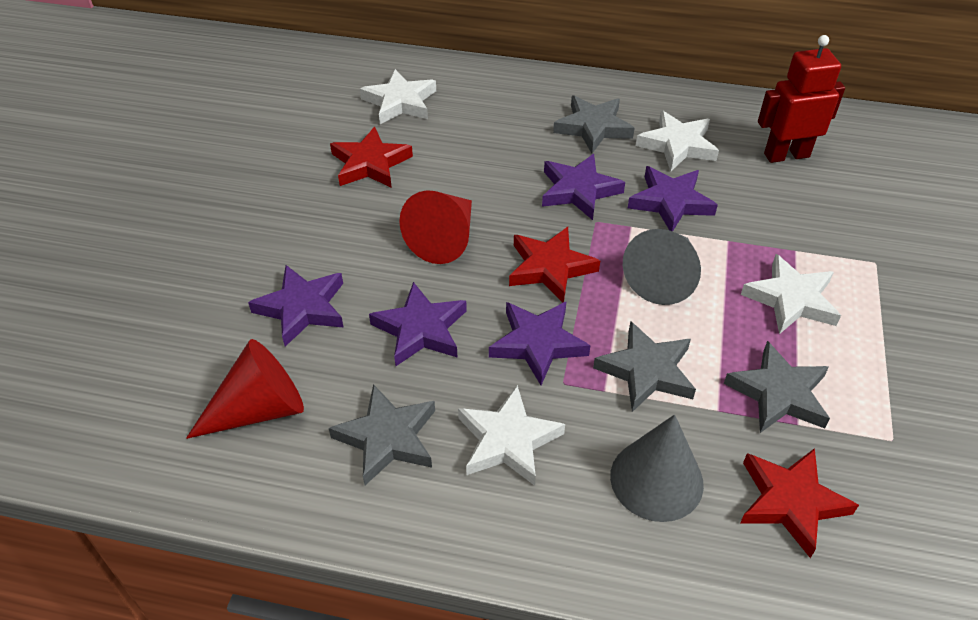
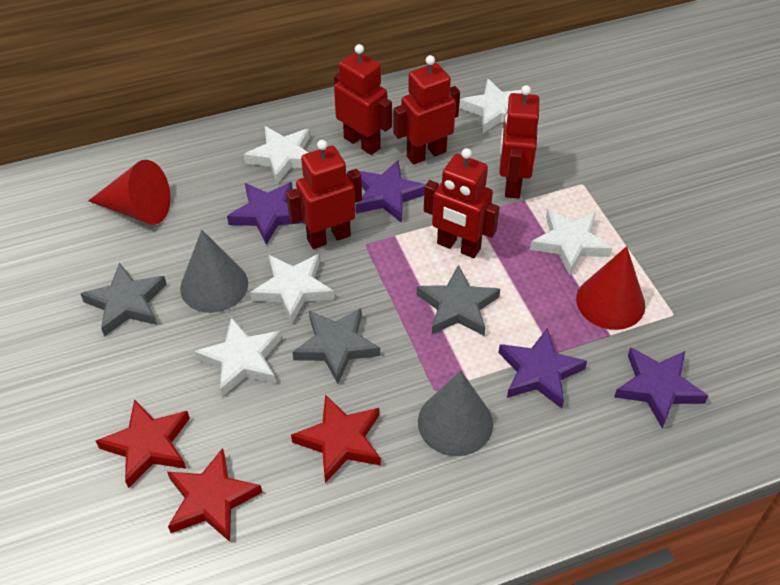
grey star: [329,384,435,485] [553,96,634,153] [593,321,696,412] [724,341,830,433] = 4 -> [80,263,167,336] [292,308,380,384] [417,265,500,336] = 3
purple star: [248,265,344,347] [369,282,467,366] [489,302,591,385] [542,154,625,220] [628,166,718,232] = 5 -> [227,182,305,245] [356,160,426,223] [498,328,587,408] [614,347,708,428] = 4
red robot: [758,35,845,163] = 1 -> [286,140,362,249] [334,44,392,155] [393,55,460,165] [424,148,500,258] [499,85,539,198] = 5
white star: [360,69,436,124] [458,385,565,486] [636,110,719,171] [741,254,841,334] = 4 -> [194,317,281,397] [243,126,310,184] [250,254,334,323] [459,79,522,133] [530,208,612,275] = 5

